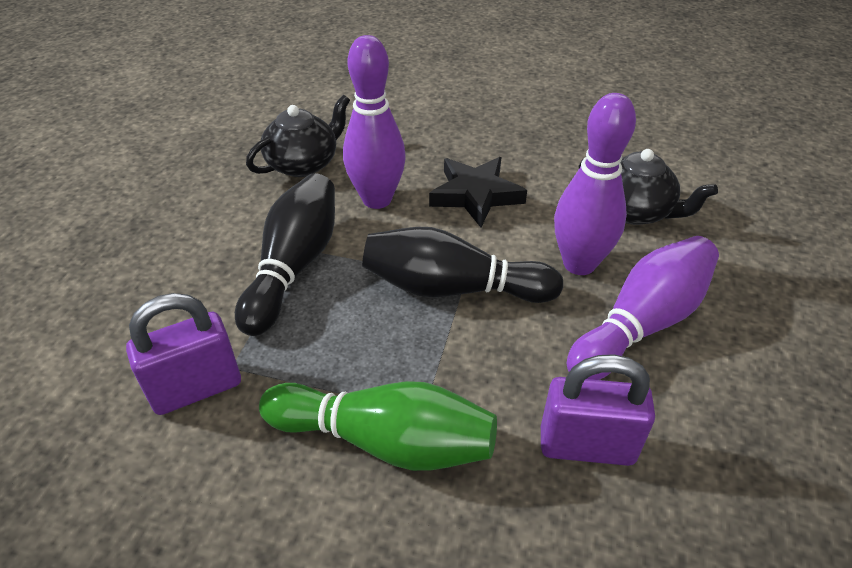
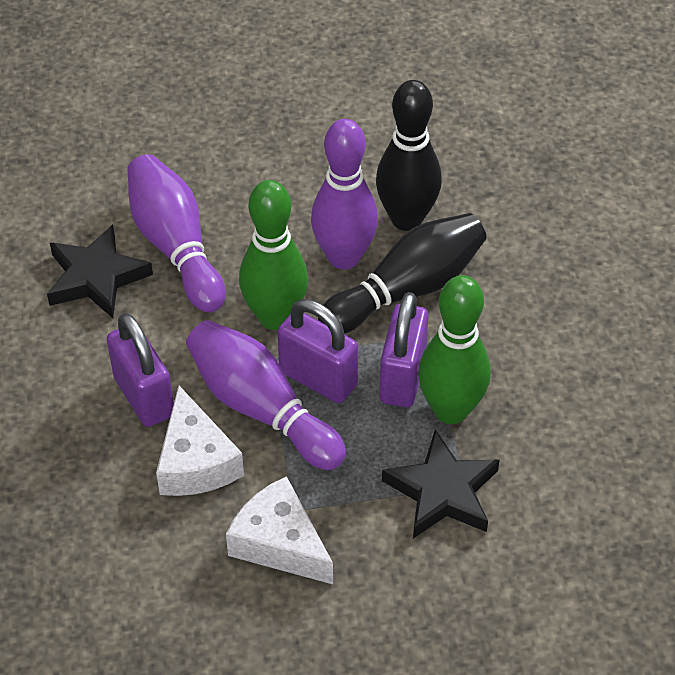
black star: [429,157,527,227] = 1 -> [47,225,153,318] [382,430,500,538] = 2
black teapot: [246,95,350,177] [578,149,718,225] = 2 -> none = 0
green bowling pin: [259,381,497,471] = 1 -> [239,180,308,330] [418,275,491,424] = 2
purple padlock: [126,293,241,415] [541,354,655,466] = 2 -> [107,313,174,427] [277,299,358,403] [379,292,429,407] = 3
white cheese: none = 0 -> [156,385,244,496] [226,476,333,584] = 2

